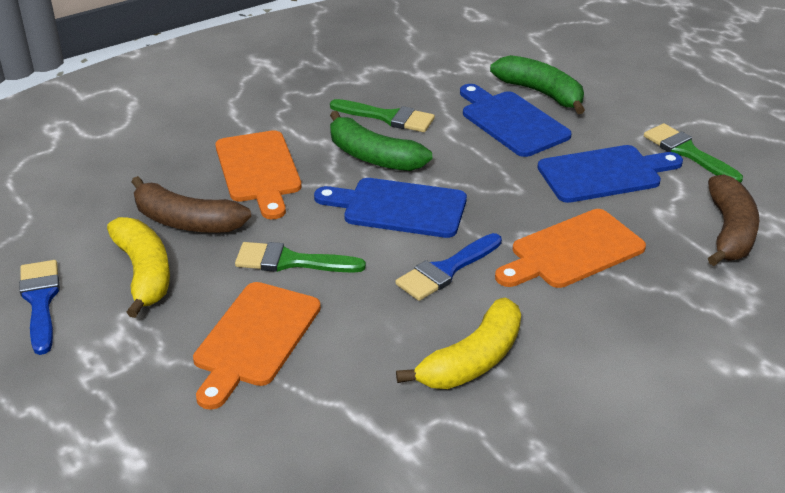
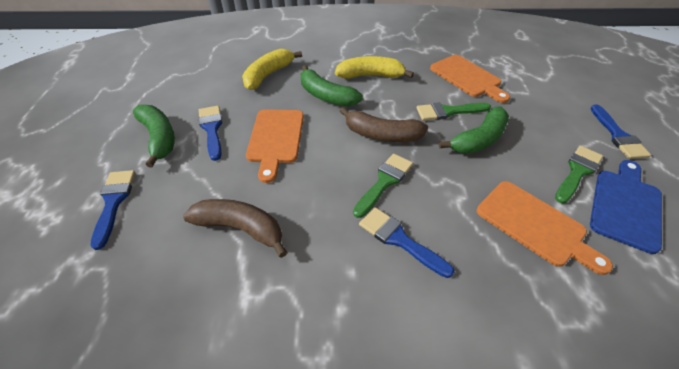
blue brush: [19,260,60,355] [395,233,502,301] = 2 -> [90,170,135,250] [199,106,223,161] [359,207,454,278] [590,105,651,159] = 4
blue cutting board: [314,178,467,238] [460,84,572,157] [537,145,683,203] = 3 -> [590,160,662,254] = 1
green banana: [330,111,432,171] [490,55,585,114] = 2 -> [133,104,175,168] [301,65,363,107] [439,107,509,154] = 3

